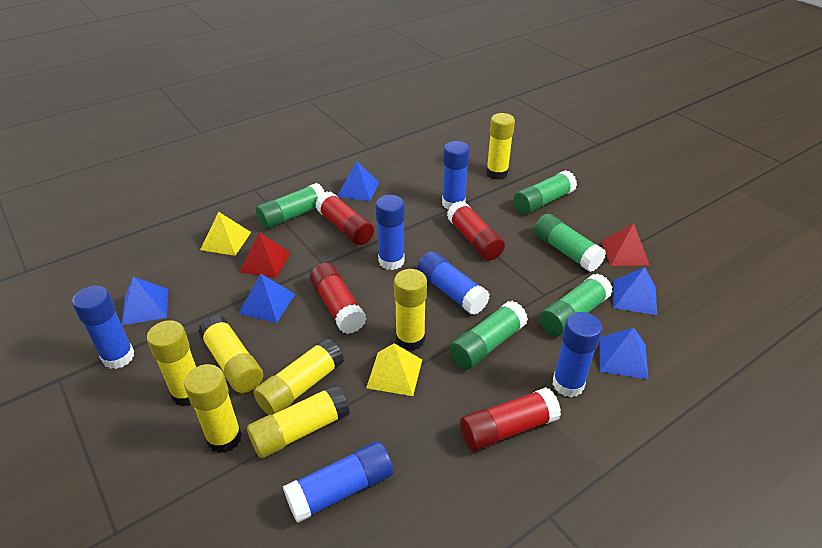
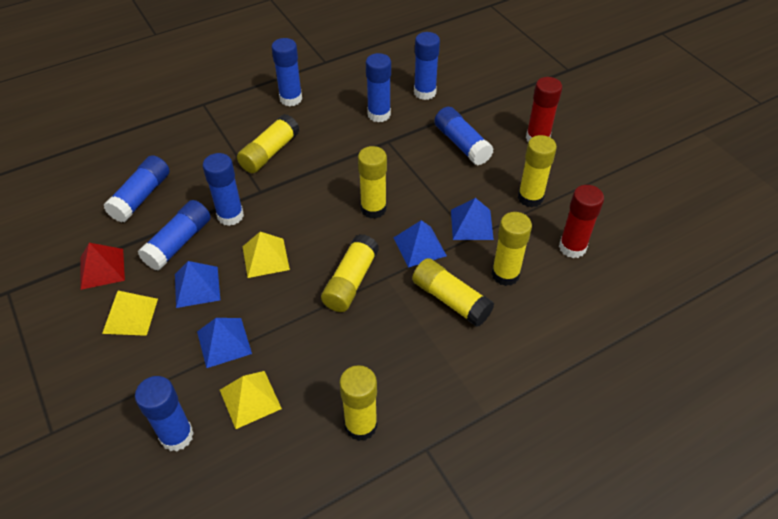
blue glue stick: [72,286,134,369] [283,441,393,523] [376,195,405,270] [417,251,490,315] [442,141,470,210] [552,312,602,397] = 6 -> [104,155,170,223] [135,376,194,451] [138,200,210,271] [202,153,244,226] [271,38,302,106] [366,53,391,122] [414,32,440,100] [434,107,494,166] = 8
blue pyramid: [122,276,168,325] [238,274,295,323] [338,161,379,201] [600,327,648,379] [613,267,657,315] = 5 -> [175,261,220,308] [197,318,252,368] [394,220,447,268] [451,198,494,240] = 4
green glue stick: [256,183,325,229] [449,301,528,369] [514,170,577,214] [534,214,606,272] [540,273,613,336] = 5 -> none = 0
red glue stick: [310,263,366,334] [315,191,374,245] [447,201,505,260] [460,387,561,451] = 4 -> [526,77,562,142] [559,185,604,258] = 2
red pyramid: [239,233,291,278] [601,223,650,266] = 2 -> [80,243,125,290] = 1
yellow pyramid: [200,212,251,256] [366,343,422,396] = 2 -> [102,291,158,336] [220,371,282,429] [243,232,290,278] = 3

